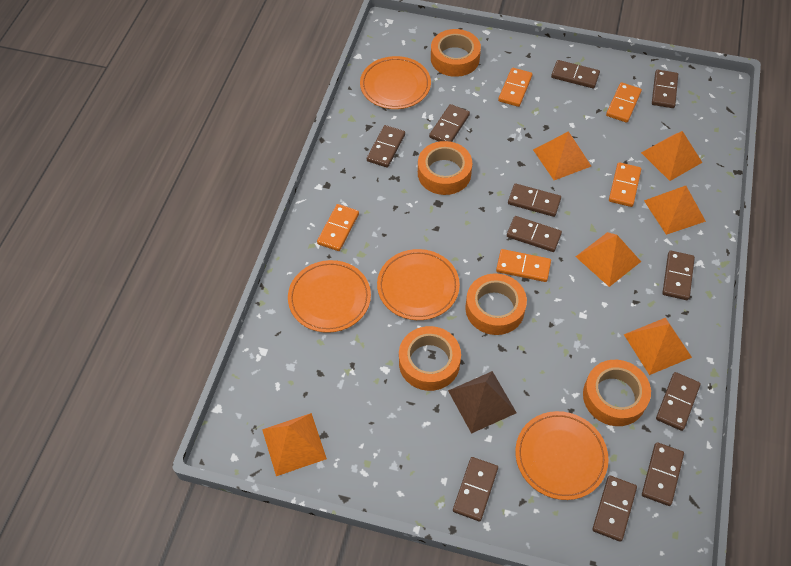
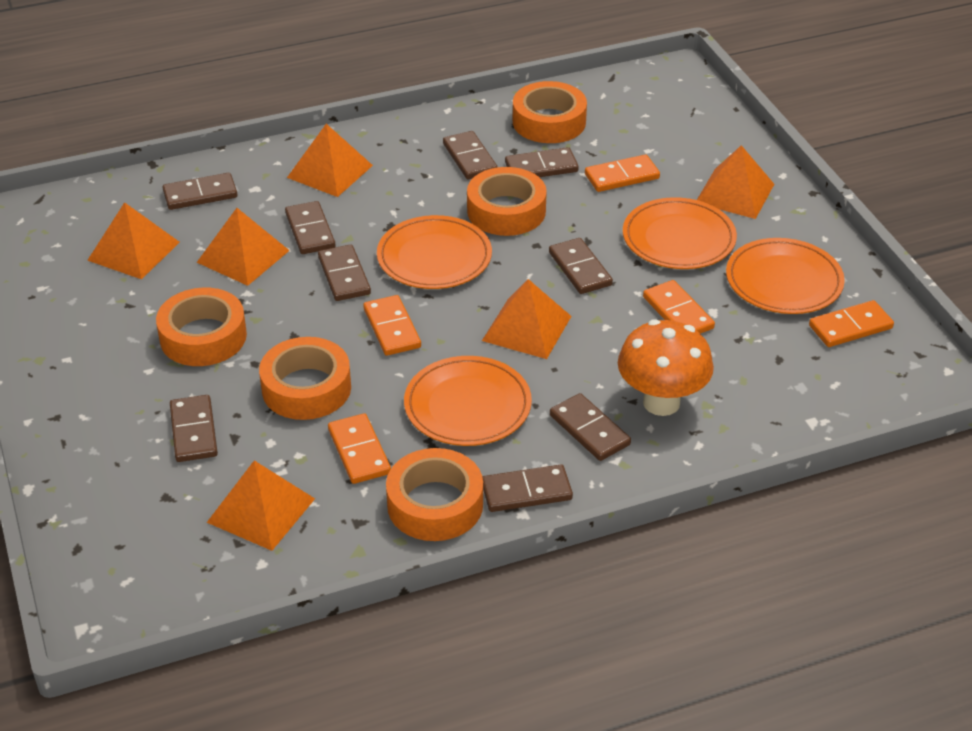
brown domino: [367,125,405,168] [429,104,470,142] [453,457,498,521] [507,216,562,252] [508,183,561,217] [551,60,600,88] [592,475,637,542] [642,442,684,506] [652,70,678,108] [656,372,701,431] [662,251,695,300] = 11 -> [163,173,237,210] [170,395,218,462] [285,201,335,254] [318,245,371,301] [443,131,498,179] [483,464,573,512] [505,147,579,177] [549,238,613,294] [550,393,631,461] = 9
brown pyramid: [448,371,517,434] = 1 -> none = 0
orange mushroom: none = 0 -> [618,319,714,416] = 1

